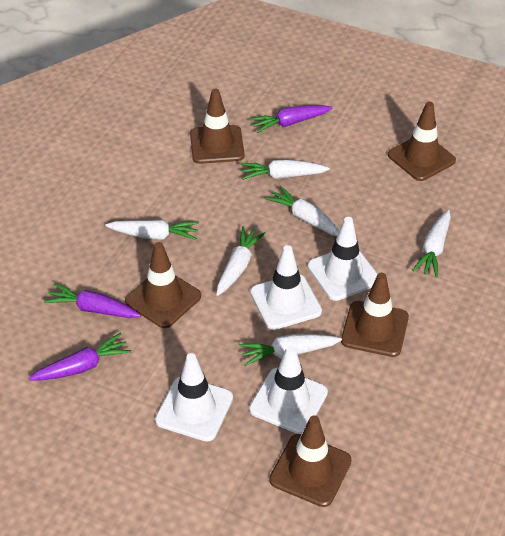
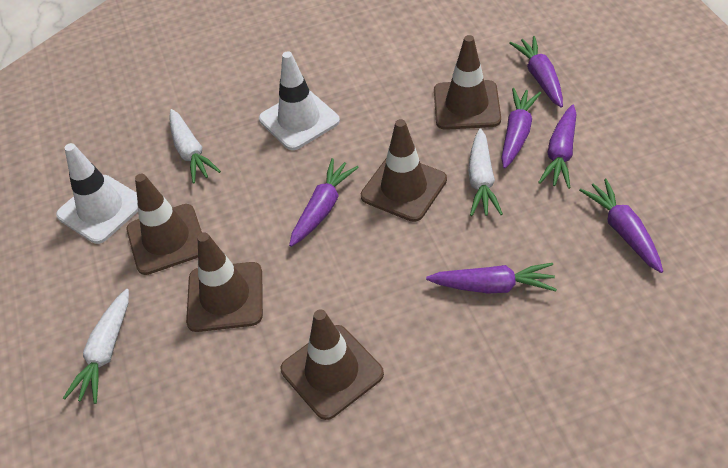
purple carrot: [28,333,131,381] [44,283,141,318] [250,105,332,133] = 3 -> [289,158,359,247] [426,263,557,294] [501,88,541,169] [510,36,563,108] [538,105,577,189] [579,179,663,273] = 6
white carrot: [105,220,199,240] [216,226,266,296] [239,334,342,366] [241,159,330,180] [265,186,340,236] [412,210,451,278] = 6 -> [63,289,129,404] [169,109,221,184] [468,128,503,216] = 3
white traffic cone: [155,353,233,442] [249,345,328,434] [250,245,322,330] [308,217,378,301] = 4 -> [56,143,138,244] [259,51,340,150] = 2

